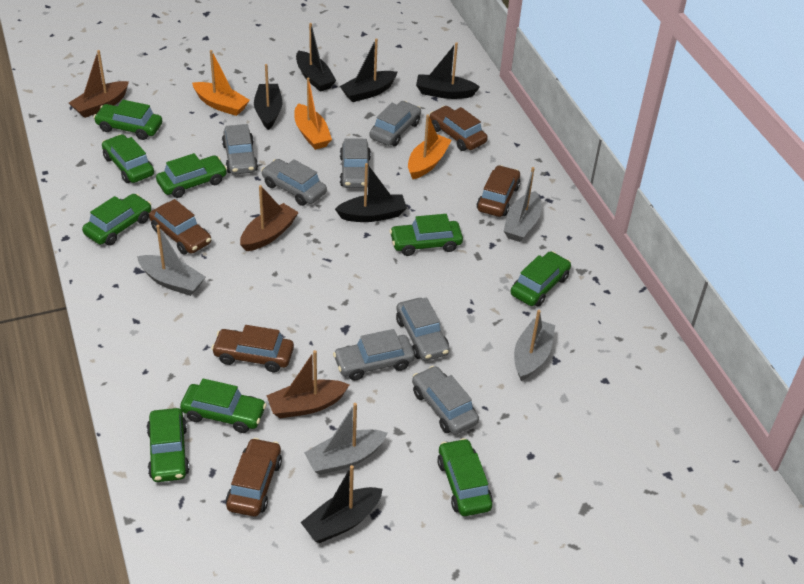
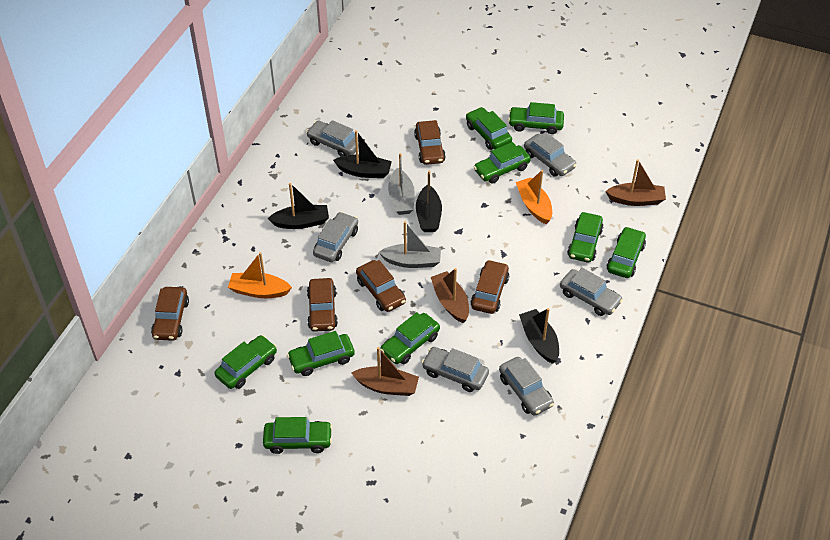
black boat: [254,64,283,130] [296,23,336,92] [300,465,383,543] [335,163,407,222] [340,38,397,102] [416,42,480,99] = 6 -> [268,183,329,229] [333,130,392,178] [416,170,442,232] [519,308,559,364] = 4
grey boat: [137,225,206,296] [304,403,387,475] [504,167,541,242] [514,310,555,381] = 4 -> [379,221,441,268] [388,153,415,215] = 2
grey car: [222,124,258,175] [261,159,327,206] [333,329,415,381] [340,138,371,188] [369,101,421,146] [396,297,450,361] [412,366,479,435] = 7 -> [306,120,359,157] [313,212,358,262] [421,347,489,392] [499,357,554,416] [524,132,577,177] [560,268,623,316] = 6
orange boat: [192,50,250,116] [294,77,332,150] [408,114,452,179] = 3 -> [228,252,292,298] [516,170,552,224] = 2

